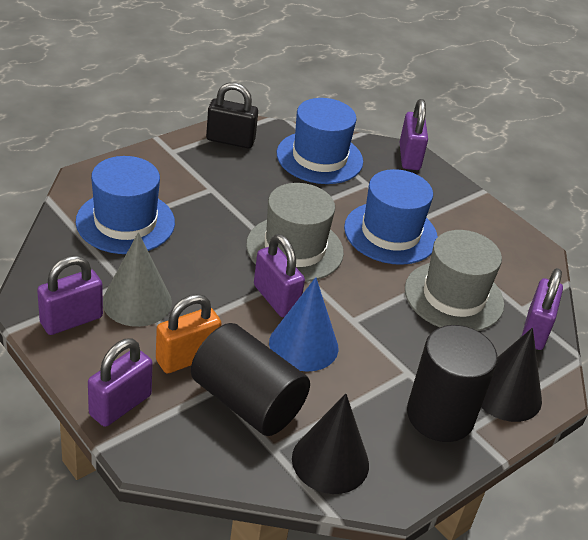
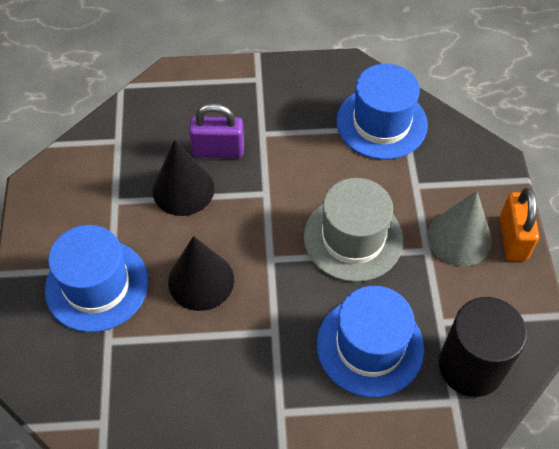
black cylinder: [191,323,310,436] [407,325,498,442] = 2 -> [439,297,527,397] = 1
black padlock: [206,82,258,148] = 1 -> none = 0
blue cone: [269,277,338,372] = 1 -> none = 0
grey hat: [246,183,344,282] [405,230,504,331] = 2 -> [304,178,403,282] = 1
purple padlock: [37,256,103,335] [88,338,153,427] [254,234,305,317] [399,99,428,170] [521,268,563,350] = 5 -> [189,103,244,158] = 1

